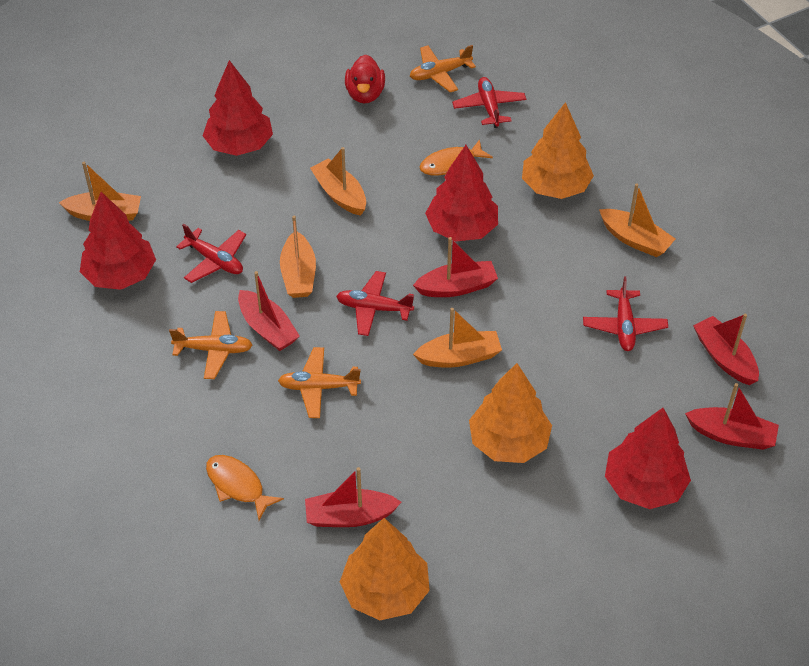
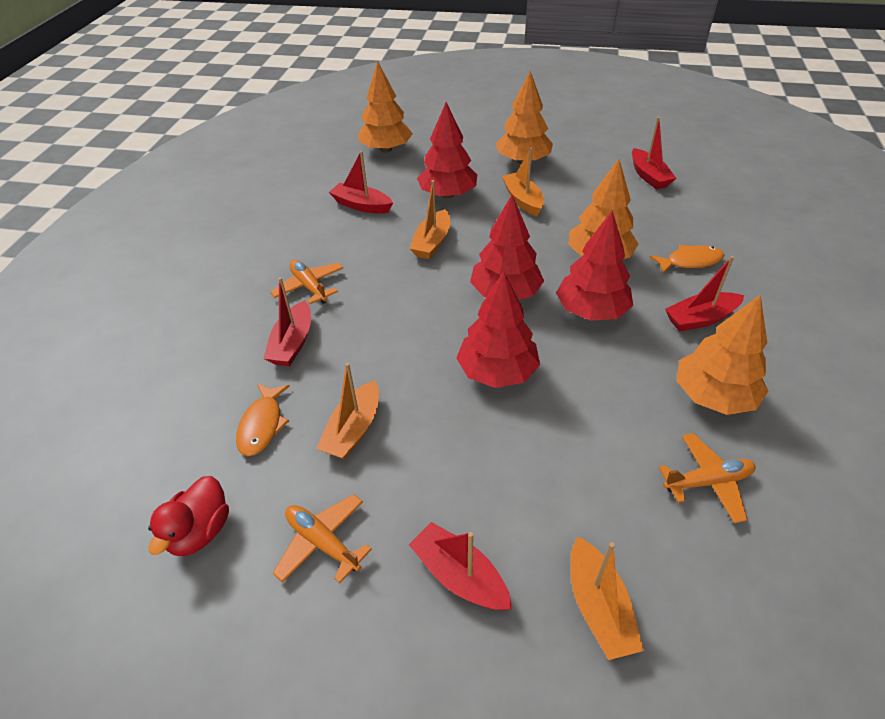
orange boat: [59,162,141,221] [280,216,316,298] [310,147,366,216] [413,308,502,368] [599,183,675,257] = 5 -> [316,363,379,459] [409,180,450,259] [502,147,544,216] [570,536,644,660] = 4
orange tree: [340,518,430,620] [469,363,552,463] [522,102,594,199] = 3 -> [358,61,413,153] [496,71,553,164] [568,159,639,259] [677,294,768,415] = 4
red plane: [176,223,246,283] [336,271,414,336] [452,77,526,128] [583,276,668,351] = 4 -> none = 0

